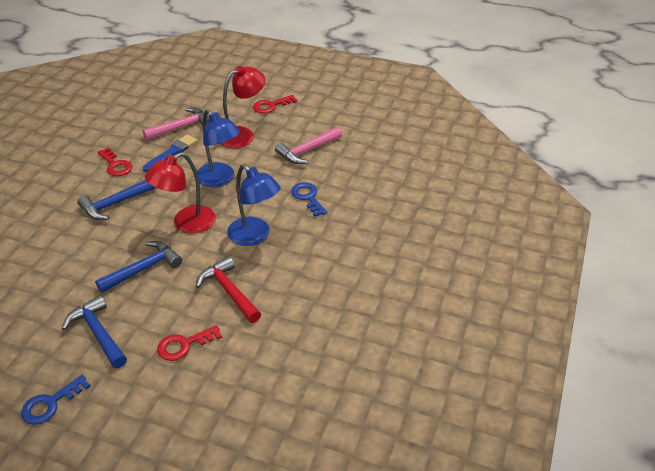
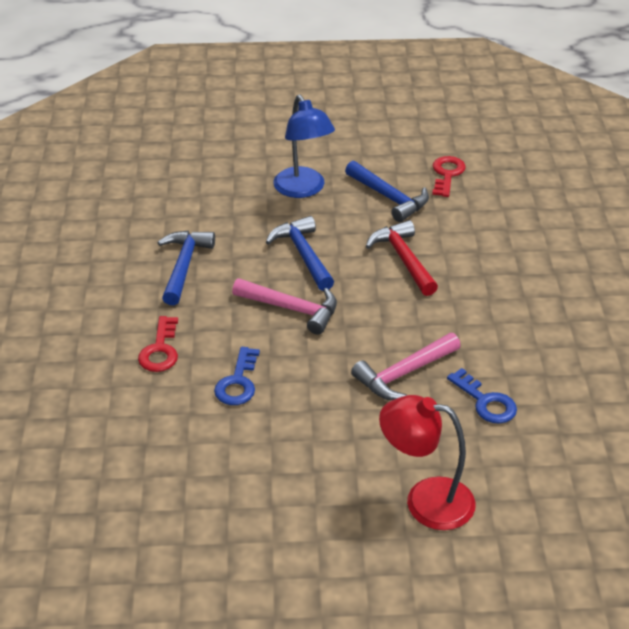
blue brush: [143,134,197,172] = 1 -> none = 0
blue lamp: [197,109,240,187] [227,164,281,246] = 2 -> [273,94,335,198] = 1
red key: [97,147,132,176] [157,325,222,361] [253,95,297,114] = 3 -> [138,316,178,372] [432,156,466,197] = 2
red lamp: [145,152,216,233] [220,66,266,148] = 2 -> [379,395,476,530] = 1

